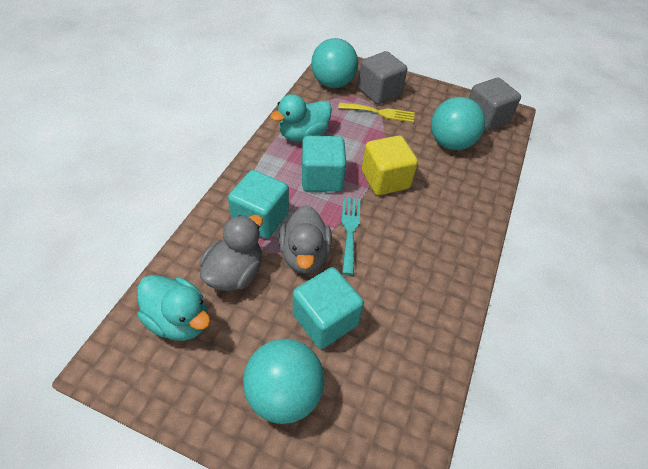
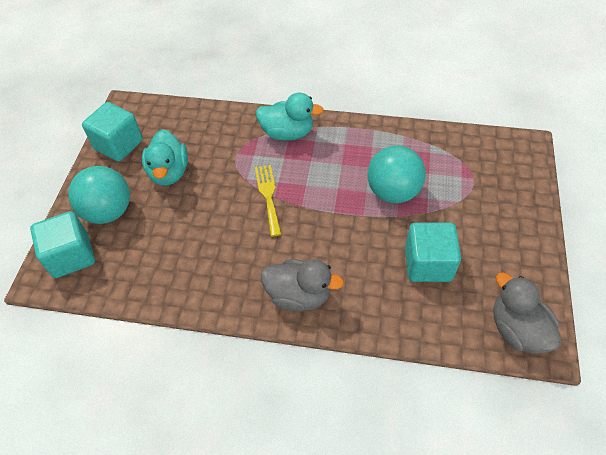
grey cube: [358,51,407,104] [469,78,521,132] = 2 -> none = 0
turquoise ball: [243,339,325,424] [311,38,358,88] [431,97,485,150] = 3 -> [68,166,130,224] [367,146,426,203] = 2
turquoise fork: [341,197,360,275] = 1 -> none = 0
yellow cube: [362,135,418,195] = 1 -> none = 0

